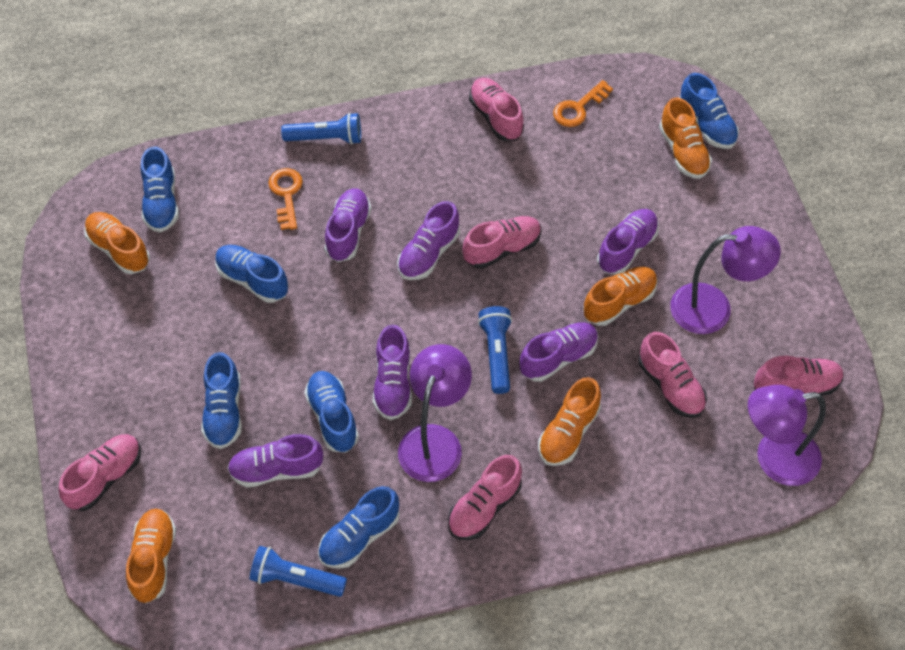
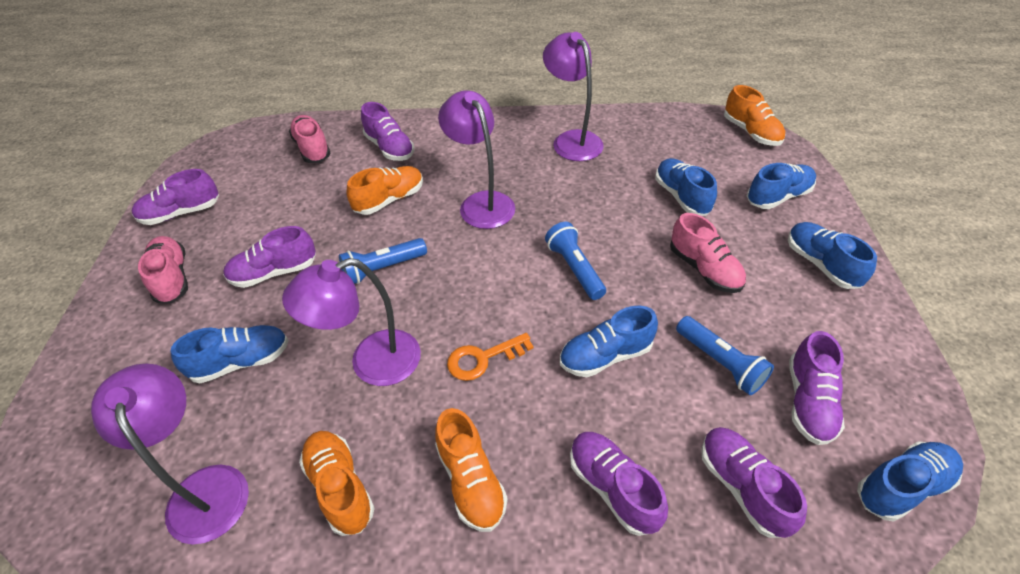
orange key: [268,168,303,230] [553,80,613,127] = 2 -> [447,333,534,381] = 1
orange shoe: [84,212,150,274] [126,509,176,604] [538,377,601,466] [583,267,658,326] [659,97,712,179] = 5 -> [299,431,375,536] [347,166,423,215] [435,408,508,532] [724,85,785,146] = 4
pink shoe: [59,434,141,511] [448,455,522,540] [462,216,541,269] [469,78,524,141] [639,332,707,418] [754,356,844,396] = 6 -> [138,236,188,304] [289,115,331,163] [670,213,746,293] = 3
purple lamp: [398,344,472,482] [670,226,781,334] [748,385,826,486] = 3 -> [91,363,249,544] [282,258,421,386] [438,90,515,229] [543,32,604,161] = 4

